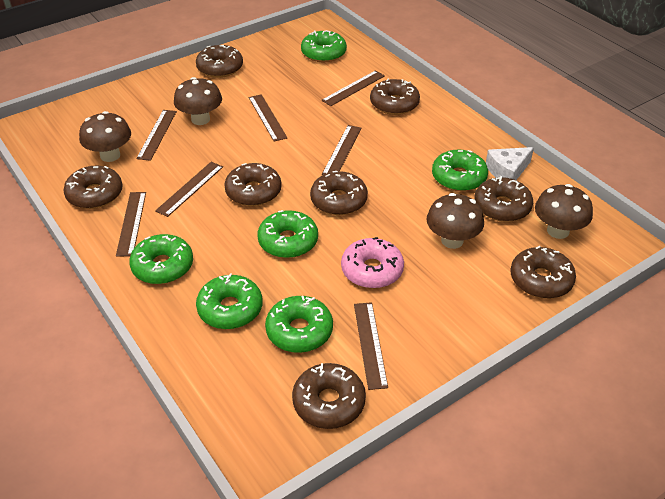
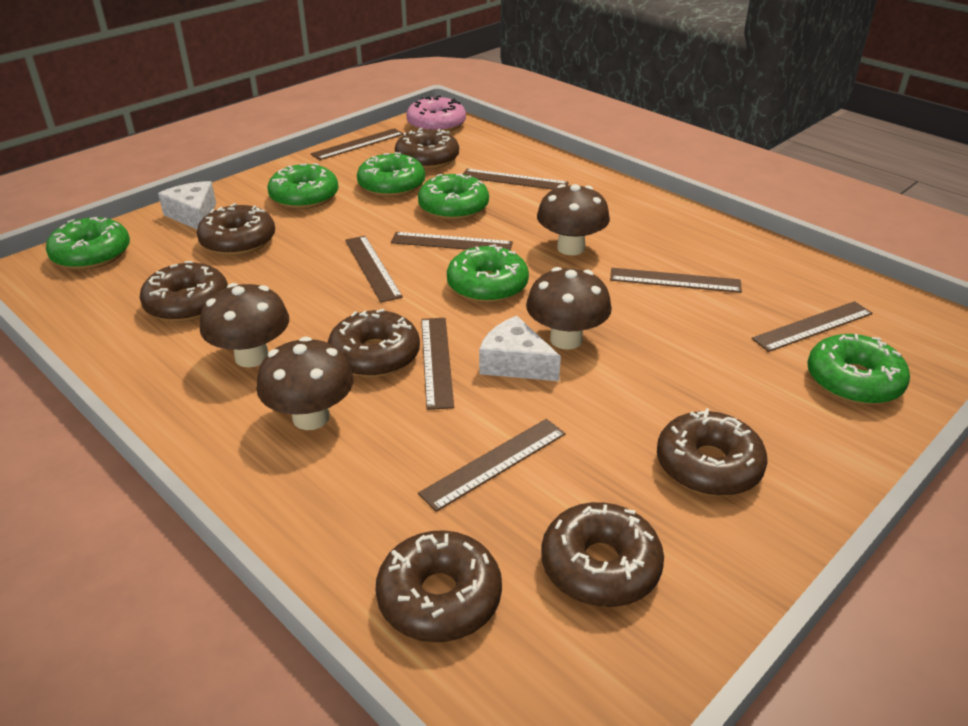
brown donut: [64,166,123,209] [196,45,243,78] [224,163,282,206] [292,363,366,429] [310,171,368,215] [370,79,420,115] [474,176,533,222] [510,246,576,299] = 8 -> [140,261,228,322] [197,203,275,256] [328,309,420,377] [376,530,502,642] [395,128,459,170] [541,502,664,607] [657,408,768,496] = 7
brown ruler: [116,192,146,257] [136,110,177,161] [155,162,223,217] [249,94,287,141] [321,70,385,106] [322,125,361,175] [354,302,388,390] = 7 -> [311,128,404,160] [345,236,403,302] [391,232,513,251] [418,419,566,512] [421,318,454,410] [463,169,569,190] [610,268,742,293] [752,301,873,352] = 8
white cheese: [486,147,534,180] = 1 -> [158,181,216,229] [479,316,561,381] = 2

